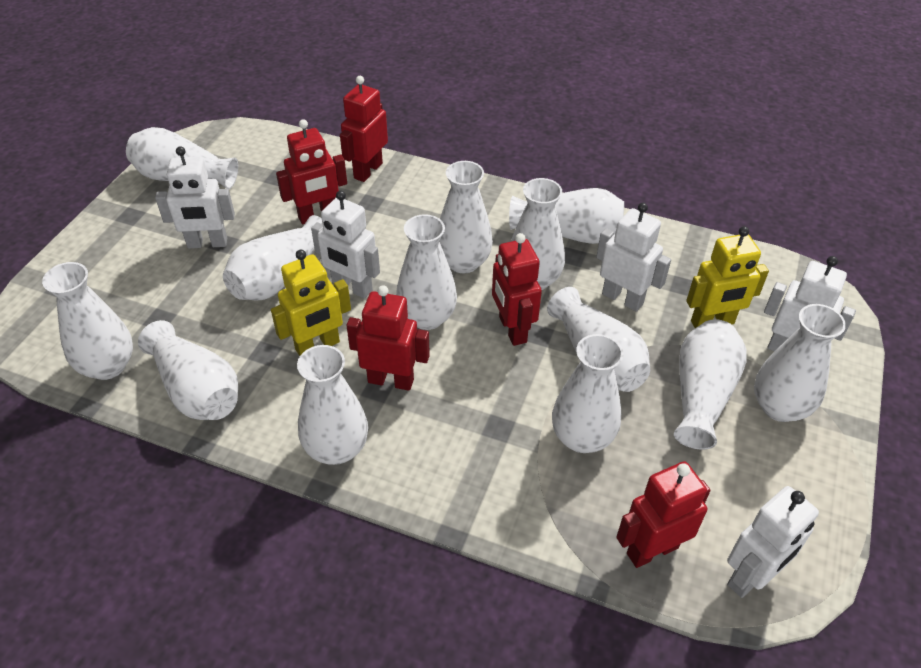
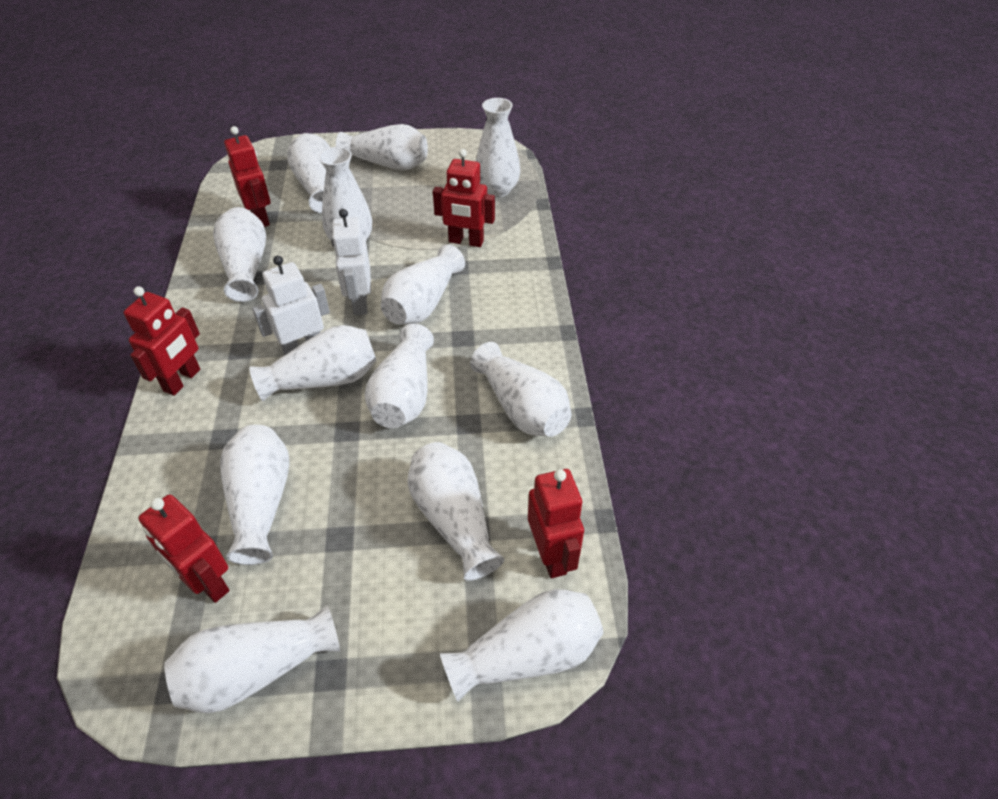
white robot: [155,146,235,248] [311,190,380,299] [596,203,671,312] [727,486,819,598] [764,256,856,351] = 5 -> [252,255,330,355] [332,209,371,315] = 2
yellow robot: [271,250,351,356] [686,226,769,328] = 2 -> none = 0

